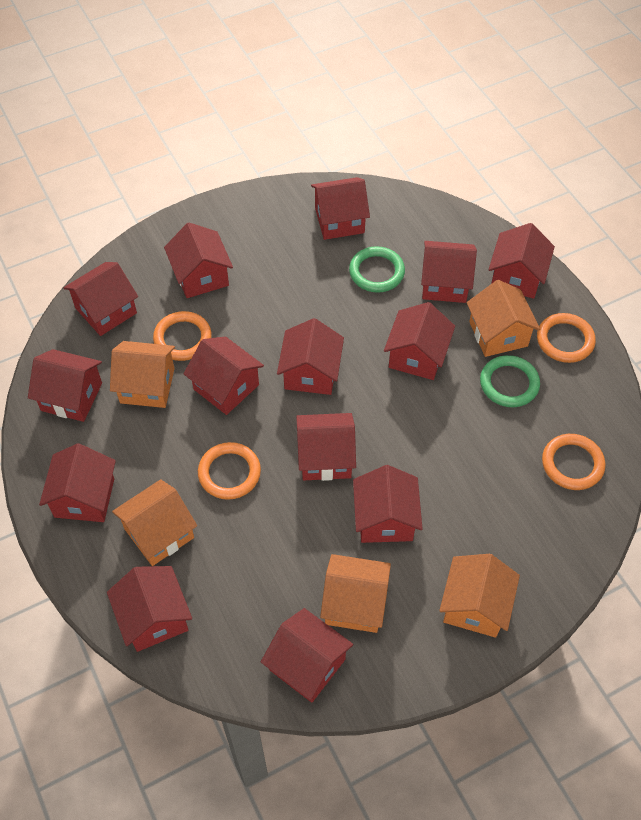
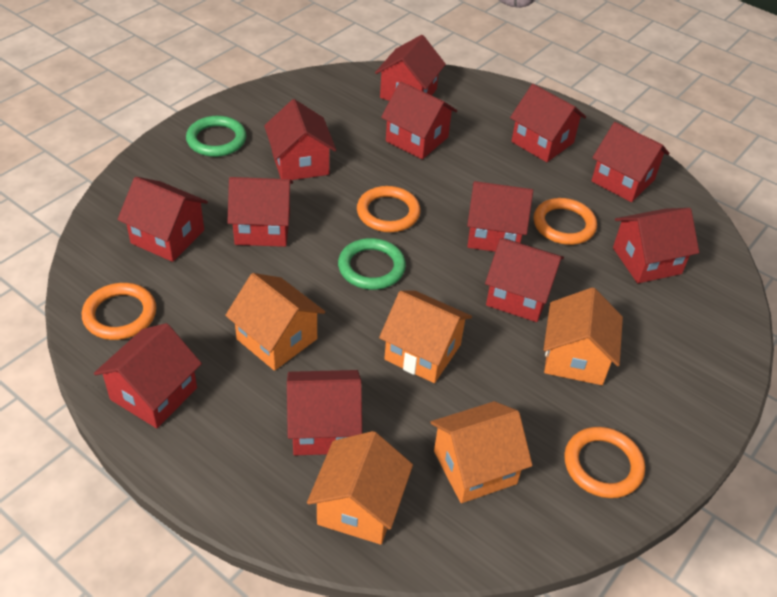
red house: [28,349,102,422] [39,443,116,522] [63,262,138,336] [107,566,192,652] [164,223,233,298] [184,337,264,415] [261,608,353,702] [277,318,344,395] [296,413,356,481] [311,177,370,240] [353,465,423,543] [384,302,455,380] [421,241,477,303] [488,223,555,299] = 14 -> [94,323,202,428] [118,177,208,262] [227,177,293,247] [264,99,336,180] [287,370,362,455] [375,35,446,101] [381,82,457,159] [467,181,533,252] [485,238,564,322] [510,84,586,162] [591,122,669,202] [613,208,699,283] = 12

